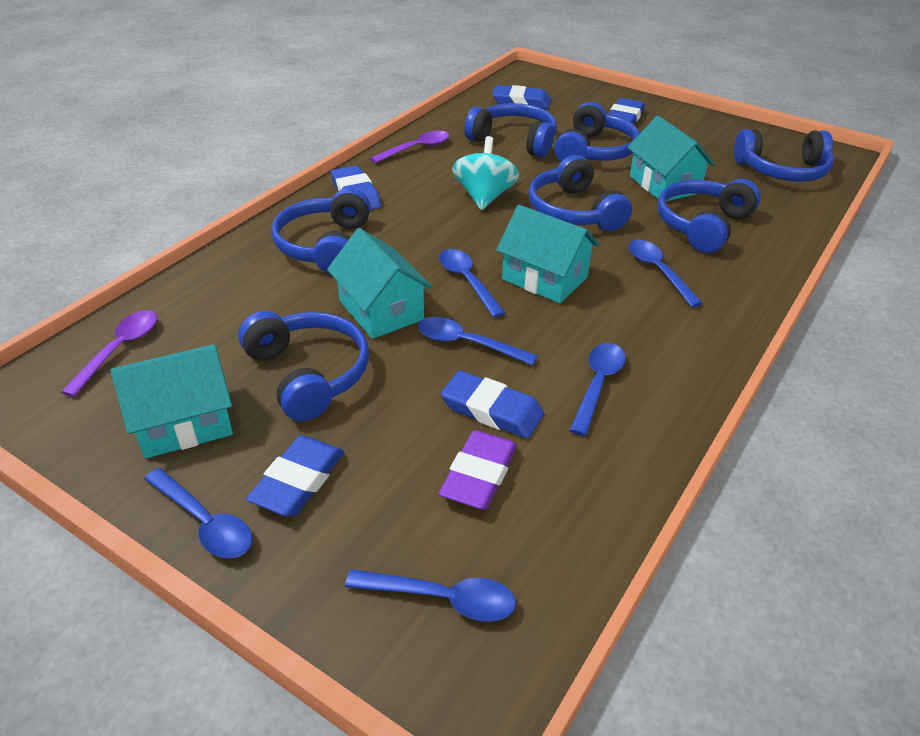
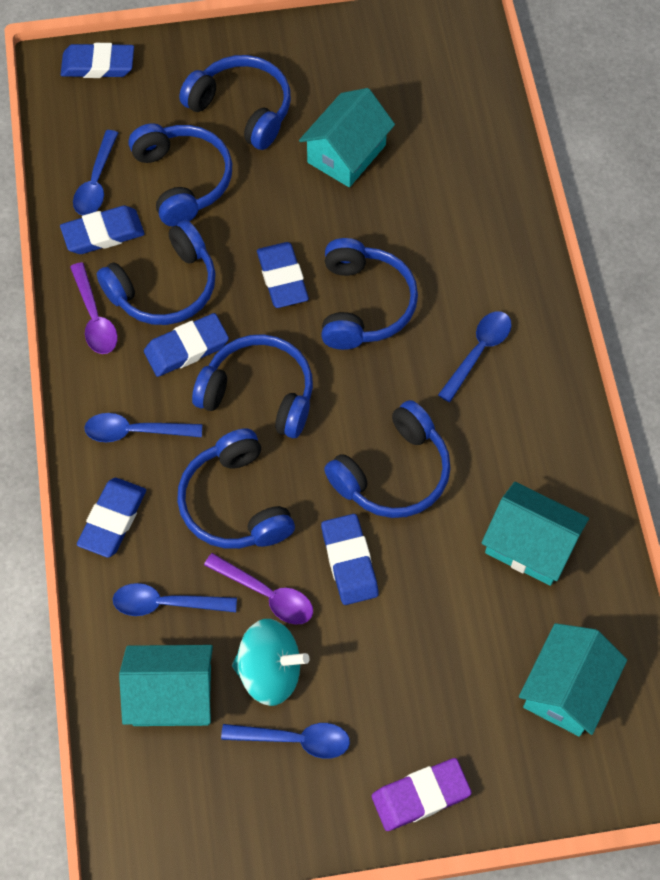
blue eraser: [246,435,344,517] [331,165,381,210] [441,371,544,439] [492,85,551,109] [608,98,645,125] = 5 -> [60,206,145,254] [61,43,134,78] [77,478,146,558] [144,313,229,377] [257,242,309,308] [321,514,379,605] = 6
blue spoon: [144,468,252,558] [345,569,516,622] [418,317,538,366] [439,249,505,318] [569,343,626,436] [628,240,703,307] = 6 -> [73,130,118,216] [84,413,202,442] [113,583,237,616] [221,723,350,759] [438,311,512,402] = 5

